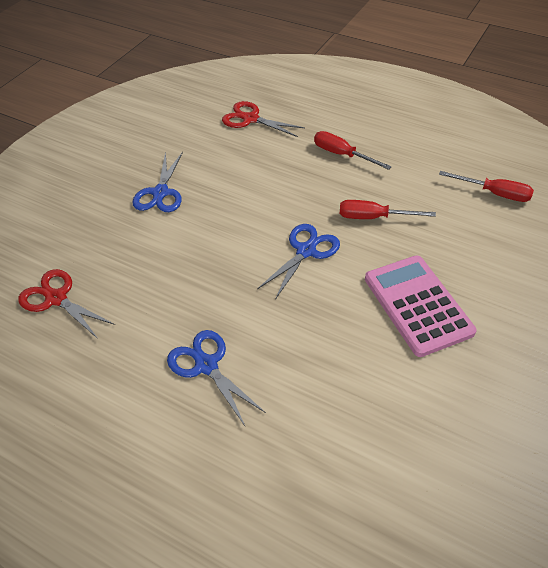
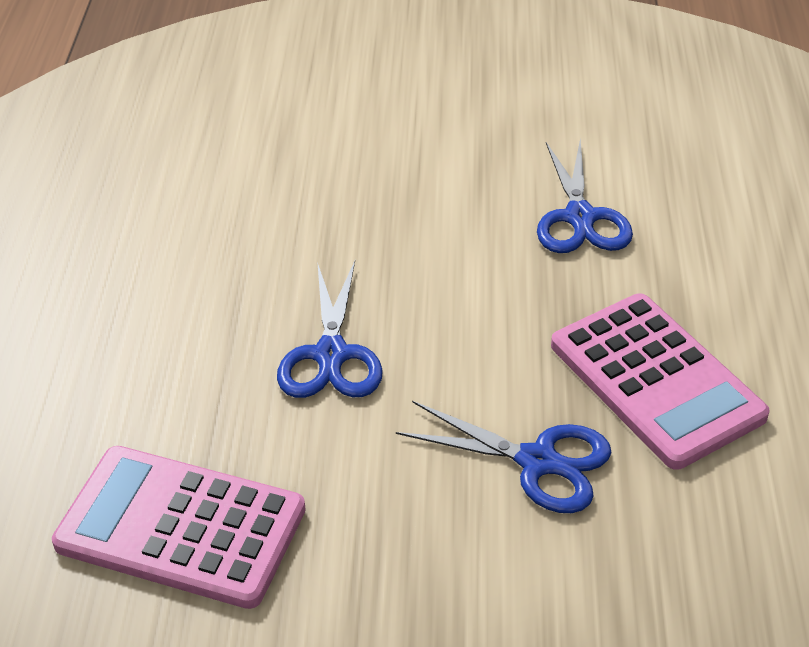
pink calculator: [365,255,477,357] = 1 -> [52,446,306,609] [551,293,770,470] = 2
red scissors: [18,269,115,339] [222,101,305,137] = 2 -> none = 0
red screwdriver: [314,131,392,170] [340,200,436,219] [439,171,534,202] = 3 -> none = 0

